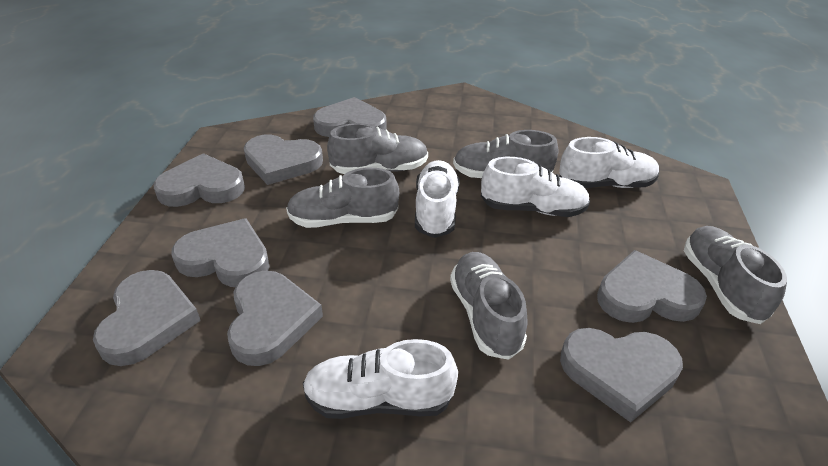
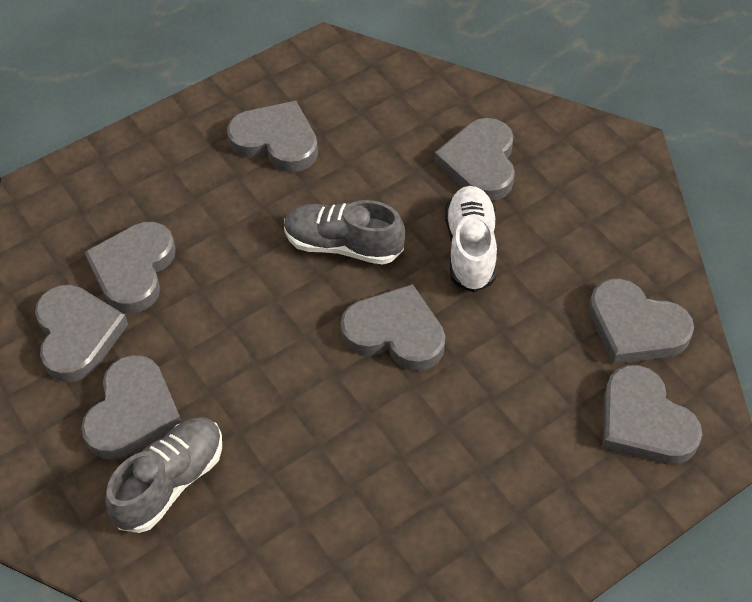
grey shoe: [286,168,399,228] [327,123,428,174] [450,252,528,360] [453,130,558,178] [684,226,787,324] = 5 -> [105,417,222,533] [284,200,405,265] = 2
white shoe: [303,339,458,419] [415,160,460,238] [481,157,590,217] [559,137,659,188] = 4 -> [445,186,497,293] = 1

